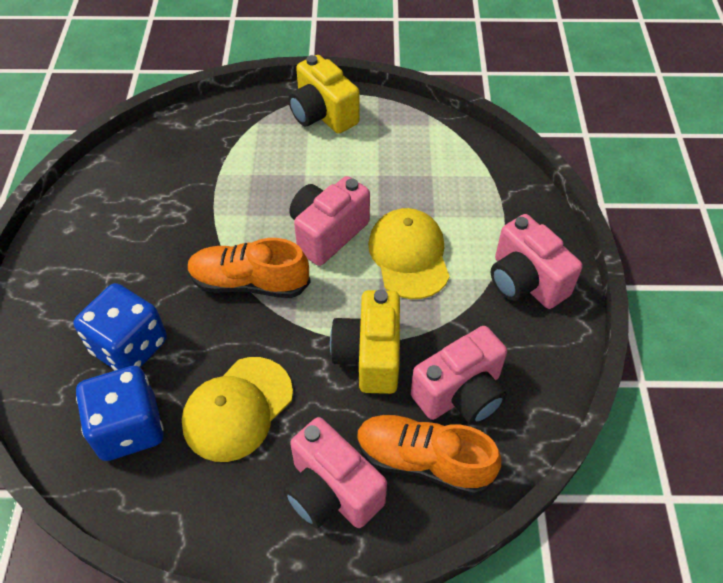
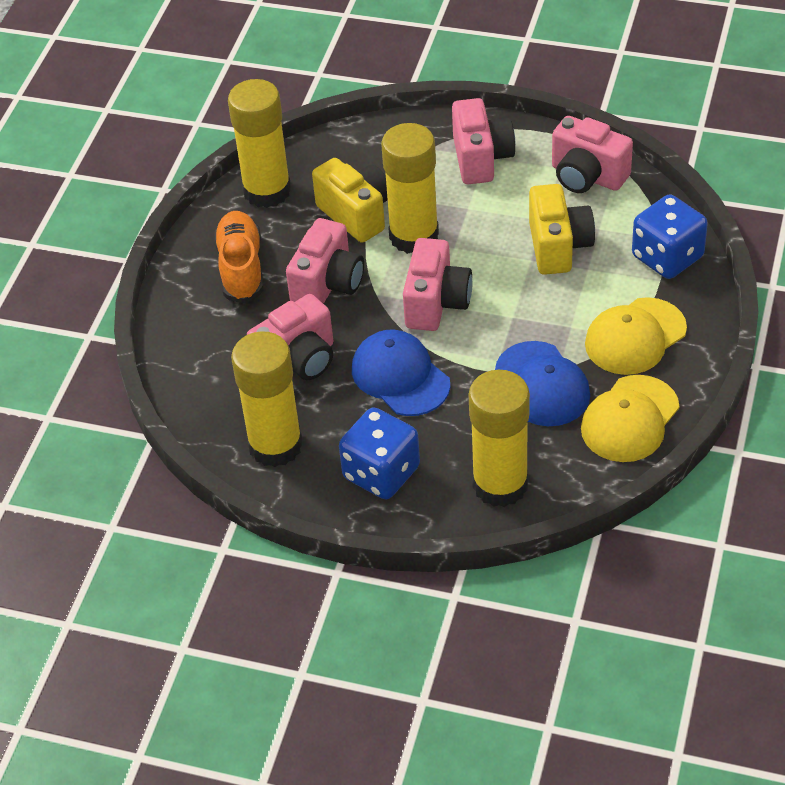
blue cap: none = 0 -> [352,329,450,416] [495,341,590,426] = 2
orange shoe: [187,238,311,298] [357,414,501,496] = 2 -> [214,211,264,304] = 1
pink camera: [284,417,387,528] [289,176,370,266] [411,326,507,425] [491,214,583,309] = 4 -> [247,294,333,380] [286,218,364,304] [403,238,473,331] [452,98,515,184] [552,116,633,193] = 5
yellow glue stick: none = 0 -> [228,79,291,208] [231,331,303,467] [381,123,439,254] [469,370,530,507] = 4

